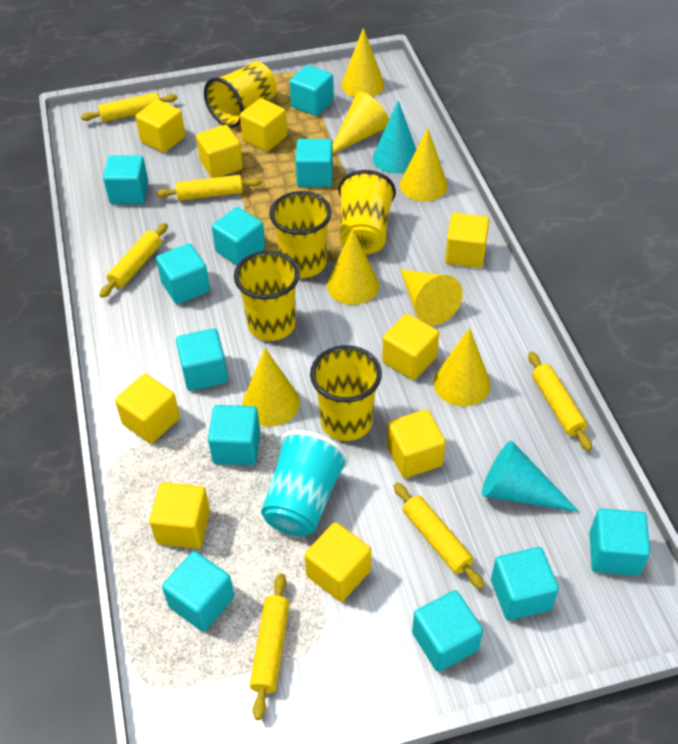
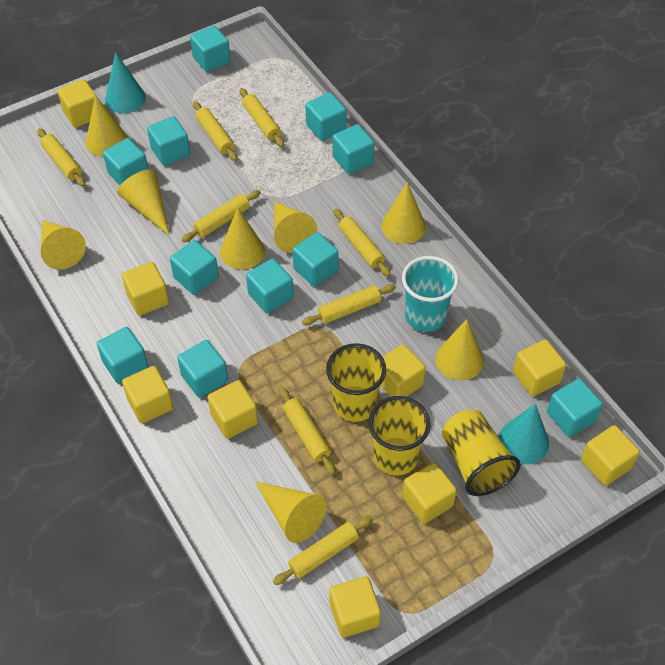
yellow cone: [242,348,300,427] [327,228,379,305] [333,92,389,154] [341,28,385,97] [400,128,448,202] [400,269,463,326] [433,328,491,406] = 7 -> [41,220,86,270] [86,95,127,156] [117,169,170,236] [220,207,265,269] [255,481,326,543] [274,202,317,253] [381,182,426,244] [435,319,484,381] = 8
yellow cup: [204,61,276,128] [234,251,300,341] [269,191,332,278] [310,345,382,441] [338,170,396,254] = 5 -> [326,343,386,422] [368,396,431,475] [442,410,521,496] = 3
yellow rolling pin: [81,93,178,122] [100,223,168,298] [156,175,262,201] [250,573,290,720] [394,483,485,589] [528,351,592,451] = 6 -> [37,128,85,187] [182,190,261,242] [193,101,237,161] [239,88,284,147] [273,516,373,585] [279,387,336,475] [302,284,396,325] [333,209,391,277] = 8

